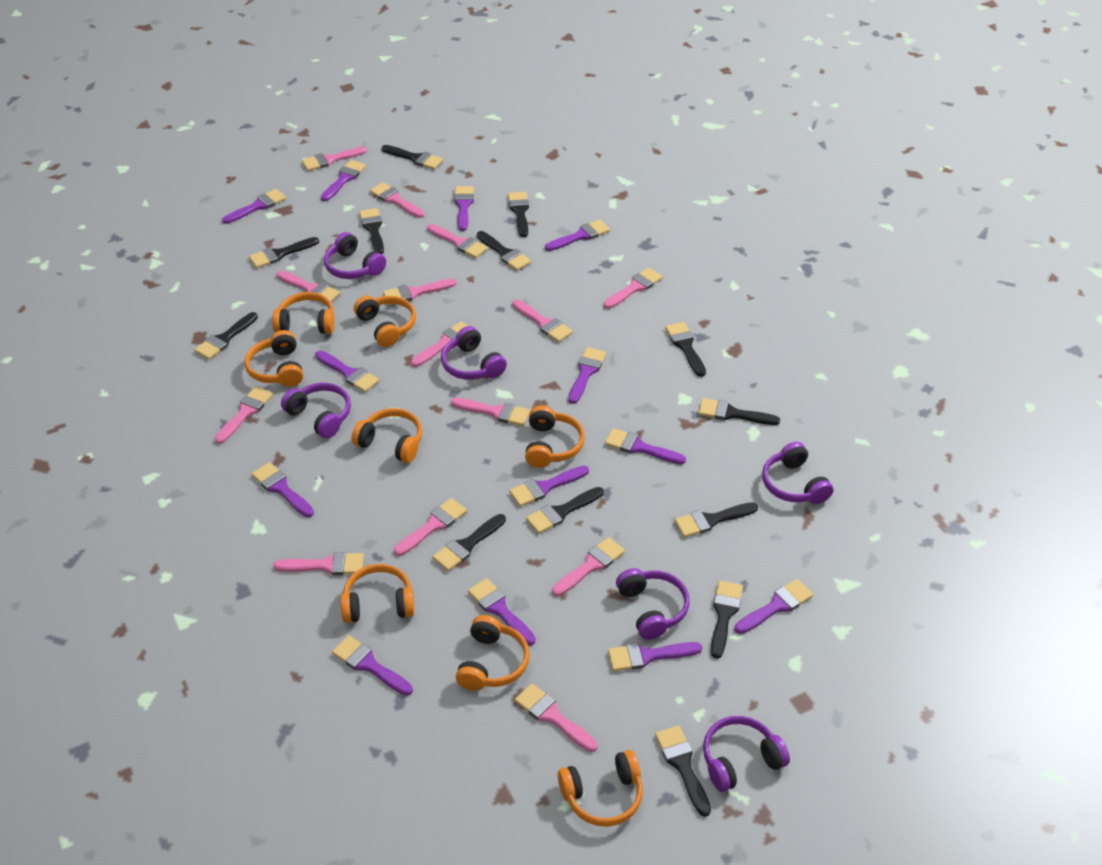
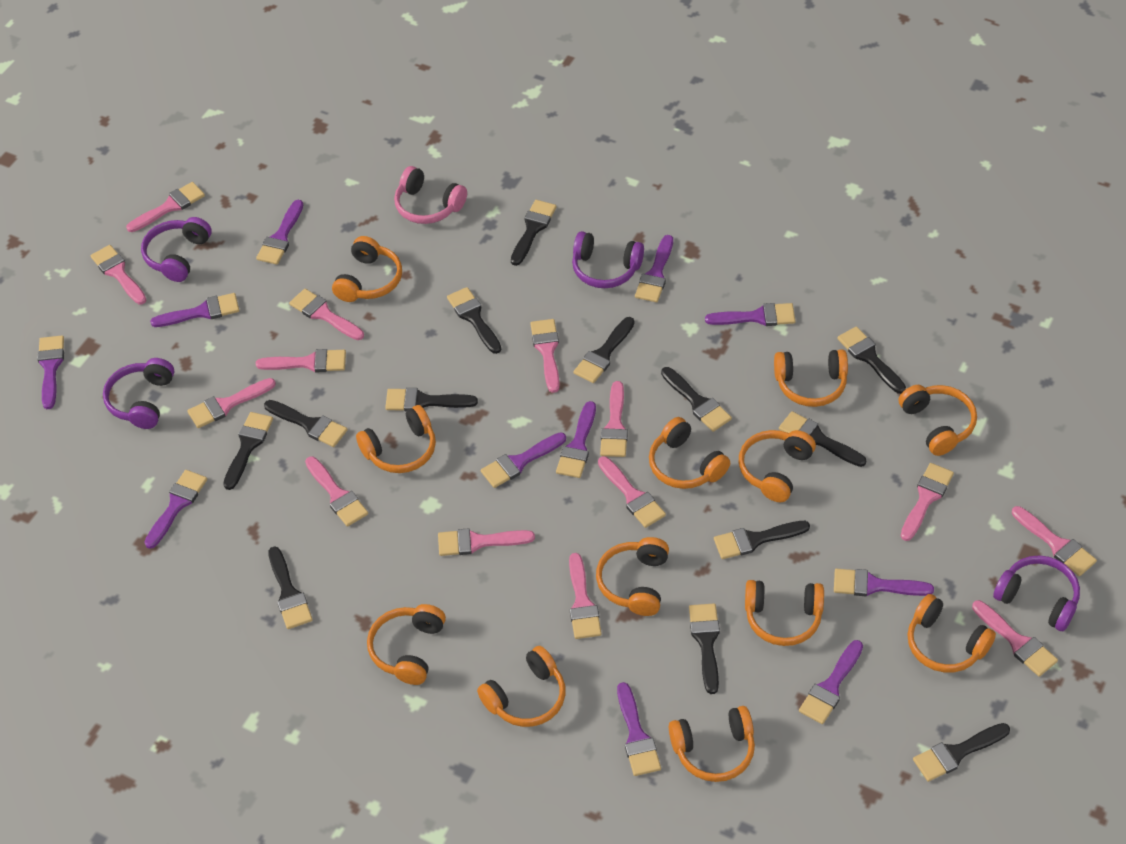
orange headphones: [245,330,303,387] [272,292,335,334] [341,564,415,623] [352,408,422,463] [354,296,416,347] [456,615,530,691] [525,405,585,468] [558,750,643,827] = 8 -> [332,236,402,302] [356,405,436,473] [367,604,446,685] [477,646,566,727] [596,537,669,616] [649,417,730,489] [669,706,755,782] [739,430,816,502] [745,580,824,646] [774,350,848,407] [899,385,977,456] [907,594,996,673] = 12
pink headphones: none = 0 -> [394,166,467,224] = 1
purple brush: [222,189,286,224] [252,462,314,517] [315,350,379,392] [321,160,366,201] [332,635,413,696] [454,186,474,231] [468,578,536,646] [509,466,589,507] [545,220,610,251] [568,347,606,404] [605,428,686,464] [608,642,702,671] [735,579,813,634] = 13 -> [37,335,64,409] [144,470,207,549] [150,293,239,327] [256,200,303,265] [481,432,566,488] [556,401,596,478] [617,682,661,776] [635,235,673,302] [705,303,795,326] [799,640,863,724] [834,569,934,596] = 11
purple headphones: [281,383,351,439] [324,232,386,279] [441,326,507,380] [616,568,690,640] [703,716,790,792] [762,442,833,504] = 6 -> [103,358,174,429] [141,217,212,282] [572,231,644,288] [993,555,1080,631] = 4

